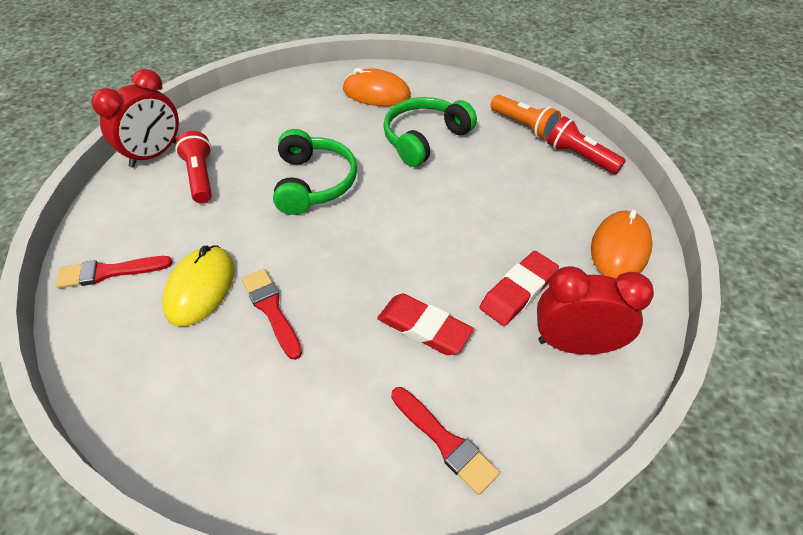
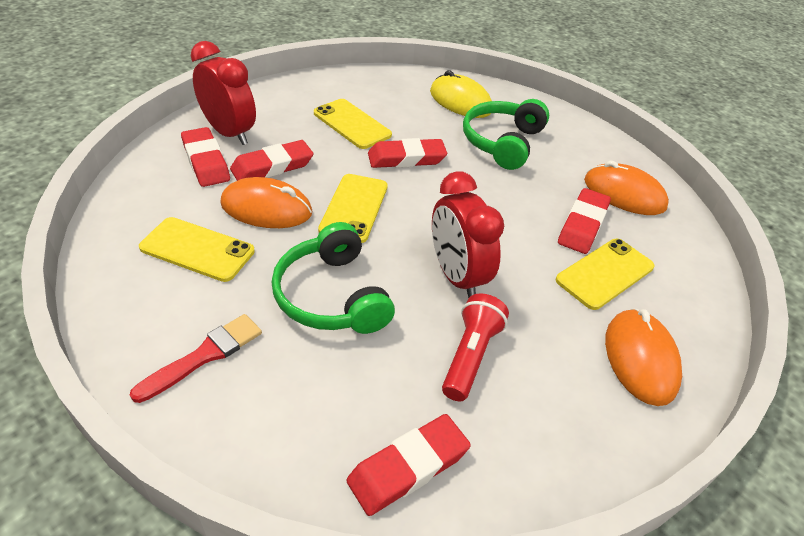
orange flashlight: [491,95,561,140] = 1 -> none = 0
orange mouse: [343,68,411,106] [591,209,653,279] = 2 -> [220,177,312,228] [584,160,669,215] [605,308,682,406] = 3
red brush: [56,256,172,288] [242,269,302,360] [391,387,500,495] = 3 -> [130,314,262,403] = 1
red eraser: [377,293,474,355] [480,251,559,326] = 2 -> [181,127,230,187] [230,140,313,181] [346,414,471,516] [368,138,447,168] [558,188,611,254] = 5
red flashlight: [175,131,212,203] [547,116,626,174] = 2 -> [442,293,509,401] = 1
yellow phone: none = 0 -> [139,217,255,282] [314,99,392,149] [318,174,388,243] [556,239,654,310] = 4

